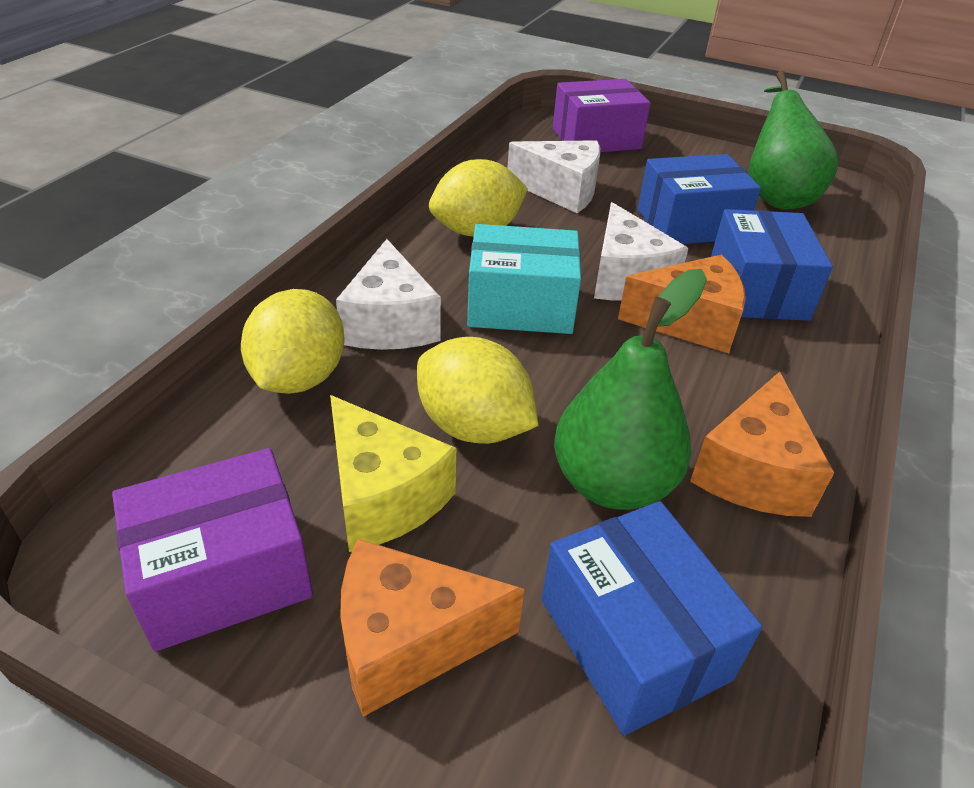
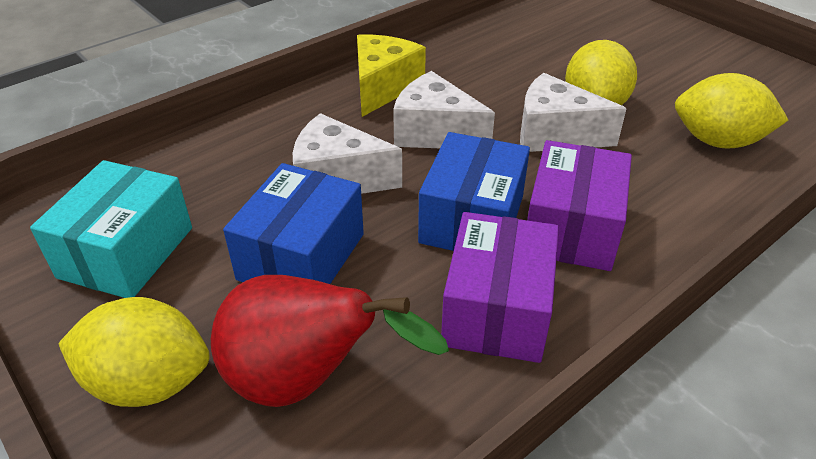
blue box: [541,501,762,735] [638,154,761,244] [711,209,833,321] = 3 -> [223,163,364,284] [418,132,530,251] = 2
green pear: [554,269,707,510] [748,71,839,210] = 2 -> none = 0
orange cheese: [340,539,524,717] [618,255,746,353] [690,372,834,517] = 3 -> none = 0
red pear: none = 0 -> [211,275,449,407] = 1

